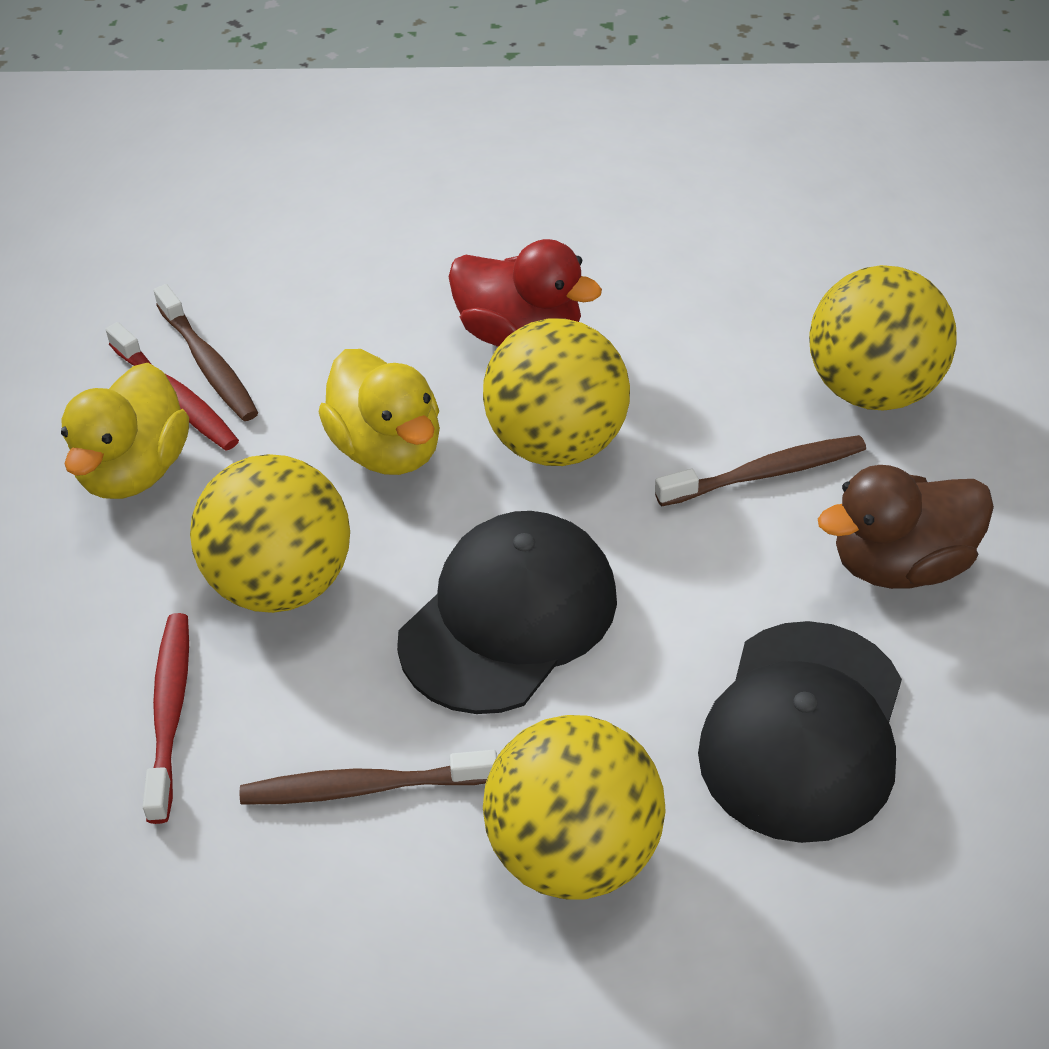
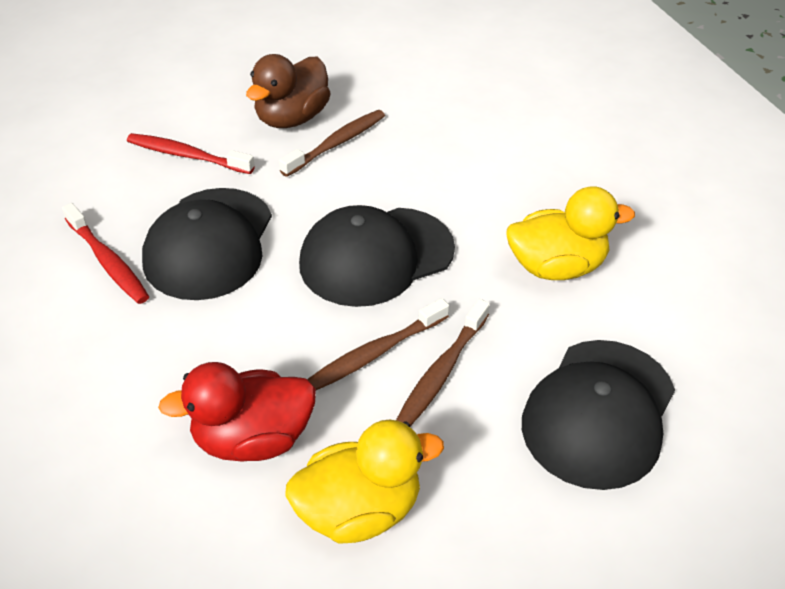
black cap: [397,511,617,714] [698,621,902,843] = 2 -> [142,188,272,300] [299,205,455,307] [522,340,675,490] = 3
yellow ball: [190,454,350,613] [483,318,630,466] [483,715,665,899] [809,265,957,410] = 4 -> none = 0

